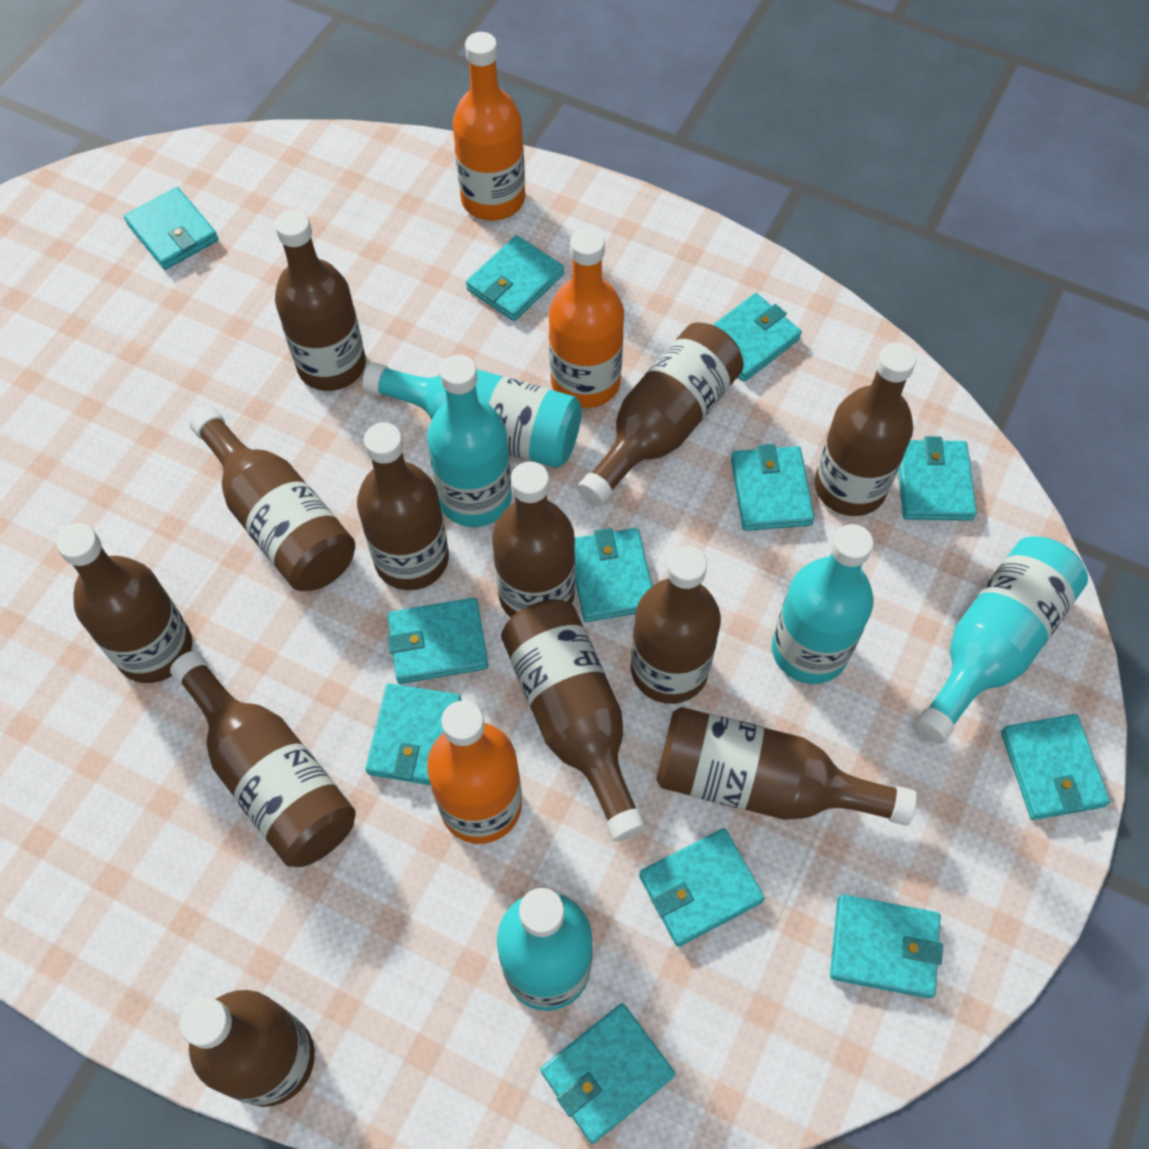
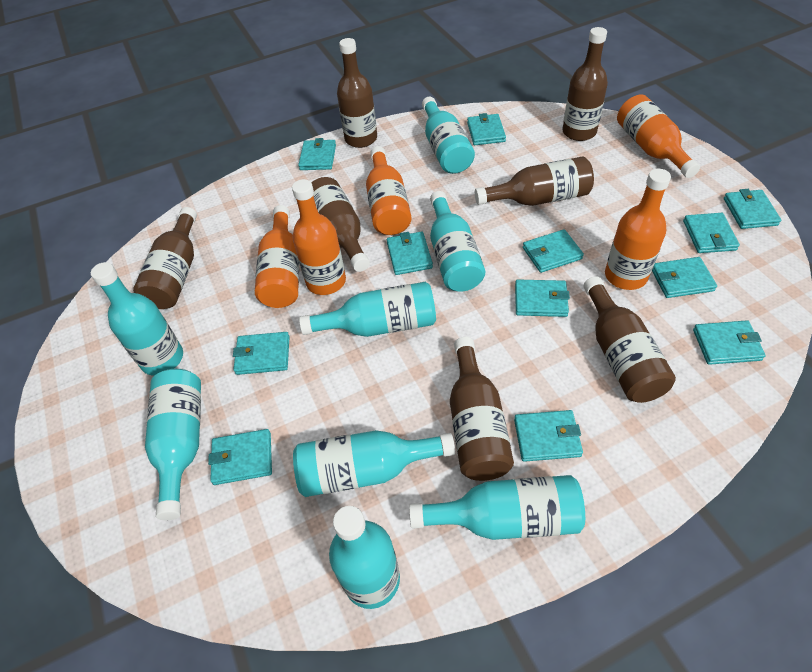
brown bottle: [56,523,192,683] [170,651,356,867] [180,990,315,1107] [190,407,355,591] [275,210,366,391] [357,423,449,590] [492,461,575,617] [501,599,646,842] [578,323,744,507] [631,546,721,704] [656,707,917,826] [815,343,916,516] = 12 -> [133,207,197,309] [311,177,370,272] [337,38,377,148] [450,337,514,481] [475,156,594,206] [562,27,608,141] [584,276,676,403] = 7
orange bottle: [427,701,522,844] [453,32,525,221] [549,228,624,408] = 3 -> [255,205,299,308] [292,179,346,295] [366,146,412,235] [605,169,671,290] [617,94,700,178] = 5
turquoise bottle: [362,362,582,468] [427,355,512,527] [497,888,593,1011] [772,524,874,684] [915,537,1088,744] = 5 -> [91,262,183,376] [145,369,201,520] [293,430,455,497] [299,282,436,337] [329,506,400,609] [409,475,585,540] [422,97,475,174] [430,191,485,292] = 8

